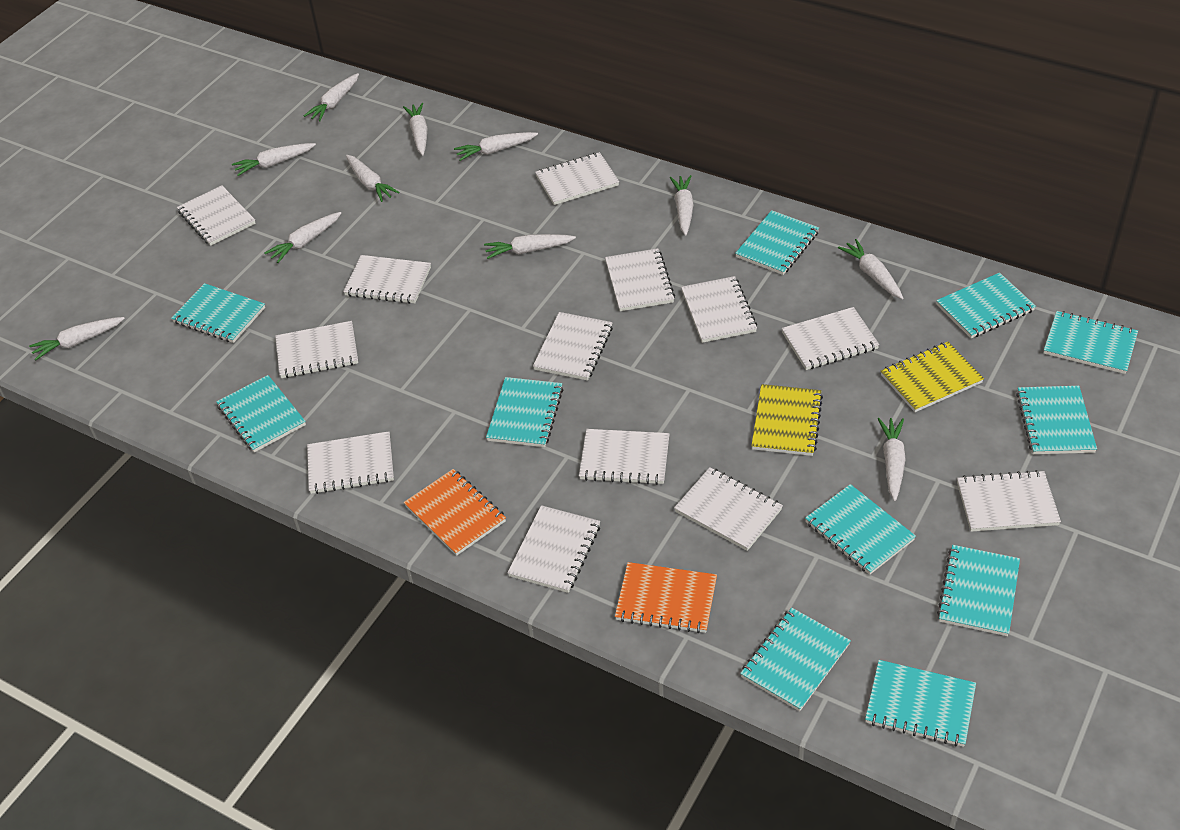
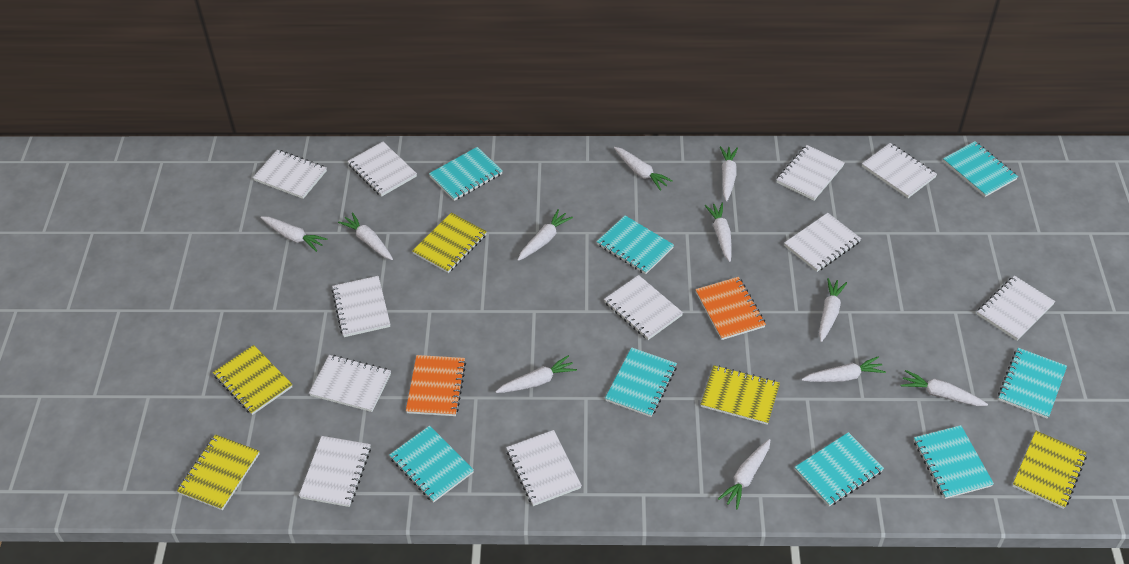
turquoise notebook: [171,283,265,343] [216,375,306,453] [486,377,563,447] [735,210,819,275] [740,608,851,711] [805,484,916,575] [865,660,976,747] [936,273,1036,338] [937,545,1020,636] [1016,386,1097,454] [1044,311,1138,374] = 11 -> [389,426,474,503] [429,147,503,201] [597,215,674,274] [605,347,677,417] [795,432,884,506] [914,425,994,499] [943,141,1018,197] [998,348,1067,419] = 8
white notebook: [177,185,256,246] [275,321,358,378] [307,431,394,494] [343,255,431,304] [507,505,600,593] [533,312,613,381] [535,152,619,205] [579,429,669,485] [605,248,675,311] [674,467,783,551] [681,276,757,343] [782,307,879,370] [957,470,1061,532] = 13 -> [253,150,327,199] [299,436,371,507] [309,355,391,412] [331,276,390,337] [347,142,417,197] [506,430,582,506] [604,275,683,340] [776,145,845,201] [784,213,861,272] [862,143,937,198] [977,276,1055,341] = 11
yellow notebook: [751,384,823,456] [881,342,984,412] = 2 -> [177,434,260,510] [213,345,292,415] [412,213,487,273] [700,365,780,425] [1013,431,1087,509] = 5

